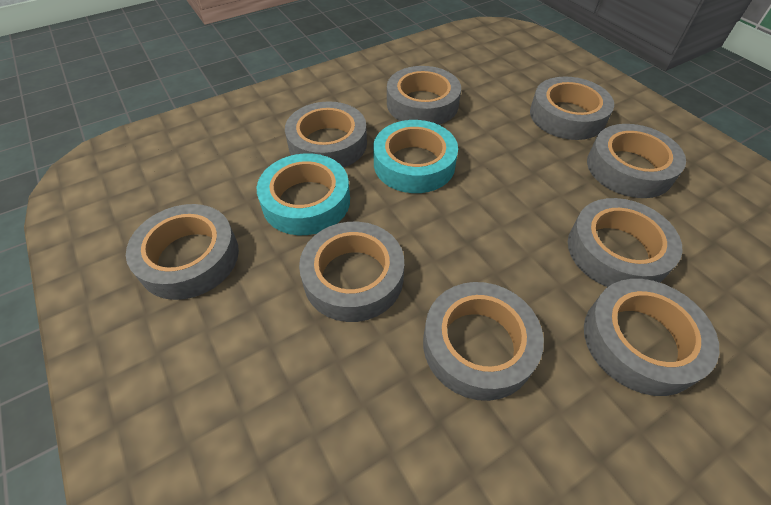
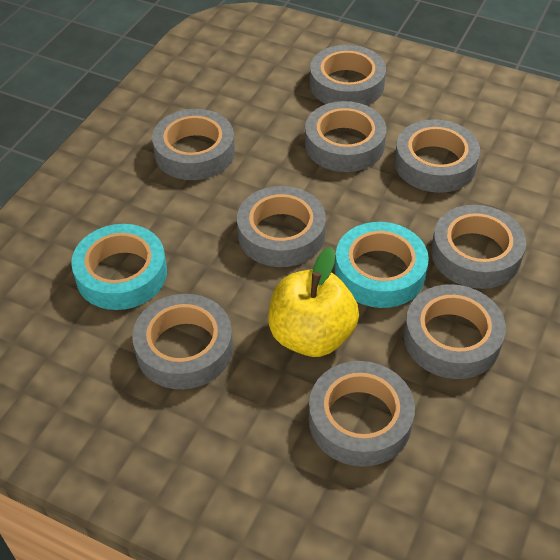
yellow apple: none = 0 -> [268,247,359,357] = 1

